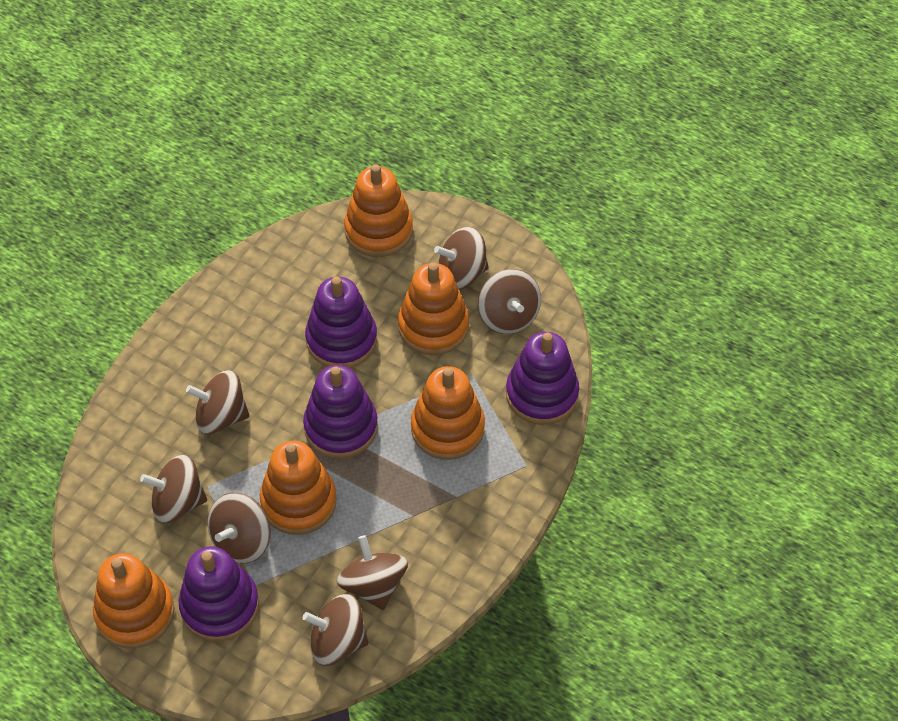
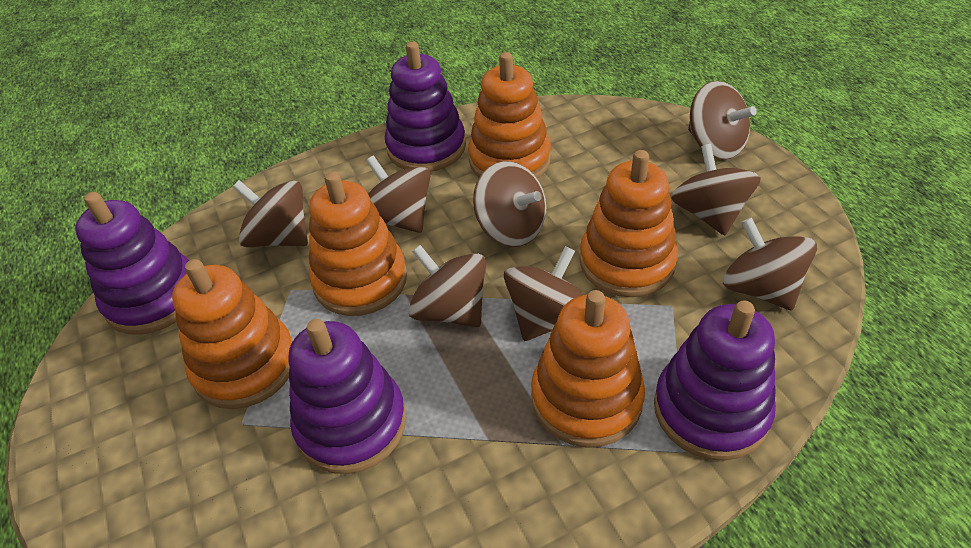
brown spinning top: [140,454,207,523] [186,370,249,435] [208,493,271,563] [303,594,369,666] [337,535,408,610] [434,227,489,290] [478,269,541,334] = 7 -> [233,180,308,247] [366,155,431,233] [408,245,486,327] [473,161,546,247] [504,246,583,341] [671,144,761,235] [688,81,757,160] [723,217,817,310] = 8

